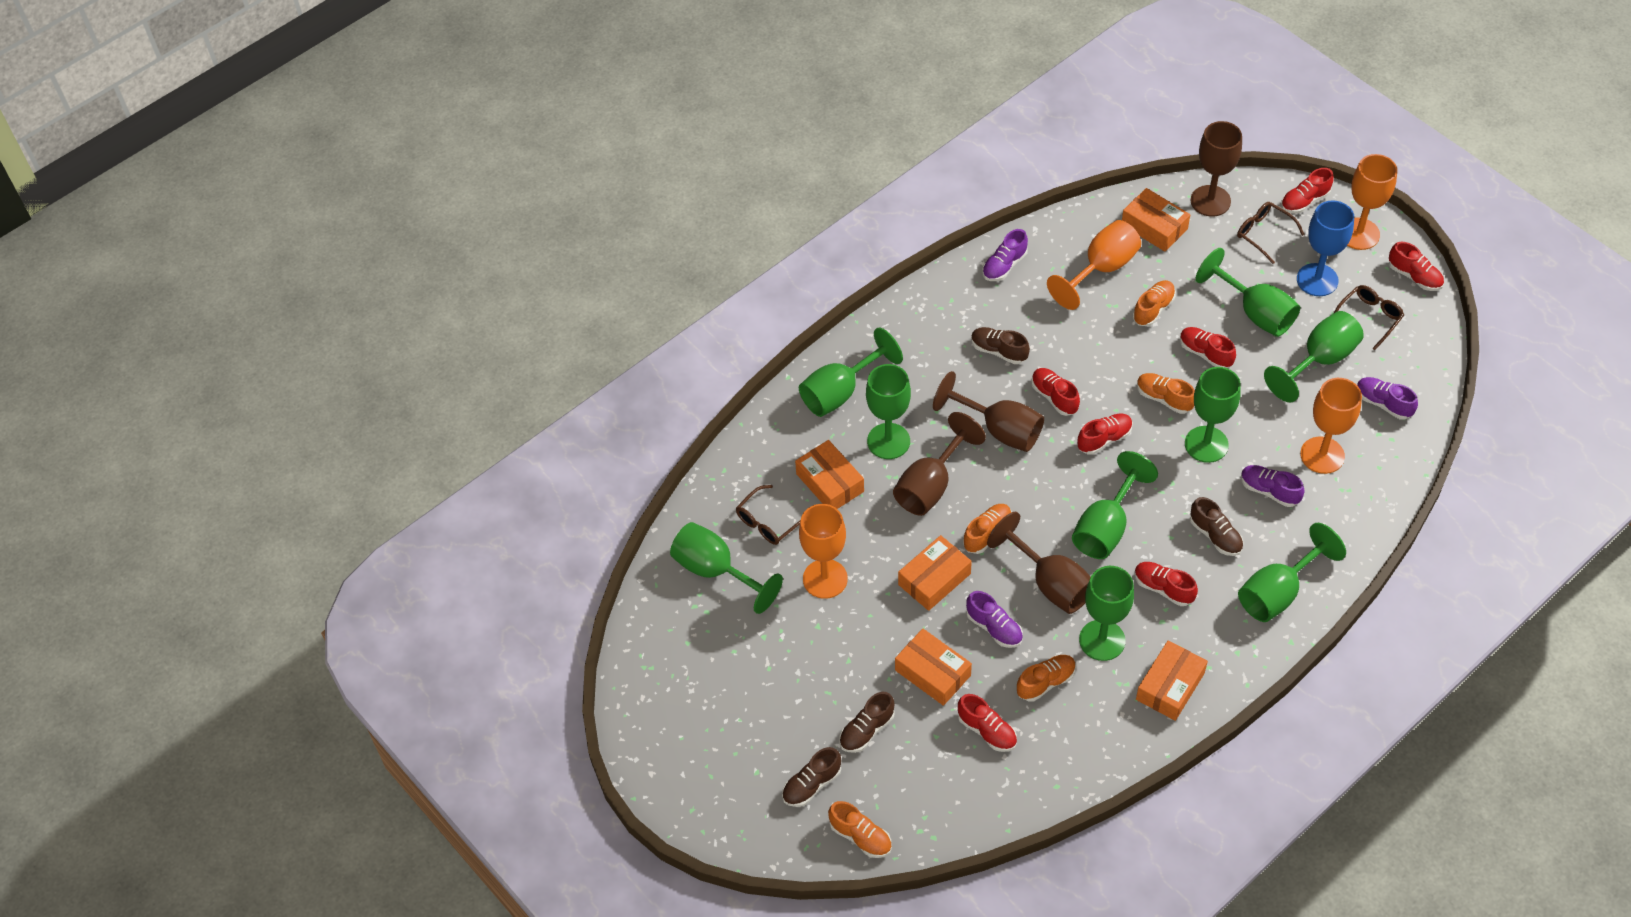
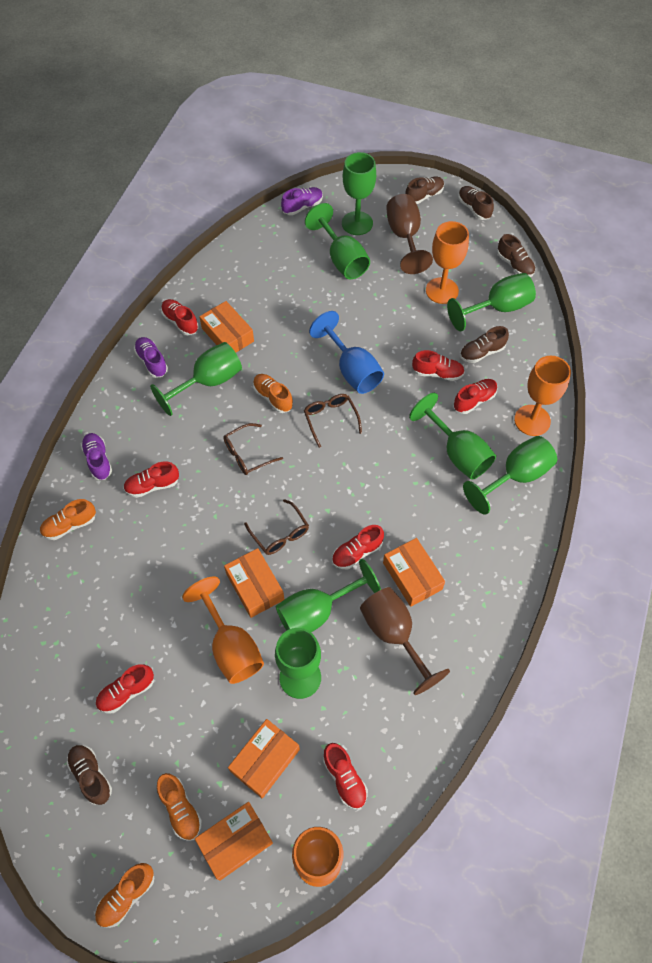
brown goblet: [893,412,986,516] [933,371,1044,452] [987,512,1091,614] [1191,121,1242,217] = 4 -> [360,587,450,695] [386,194,433,274] = 2
brown shoe: [782,747,841,807] [840,692,895,753] [971,327,1030,364] [1190,497,1244,556] = 4 -> [67,745,112,805] [405,177,444,204] [458,186,494,220] [460,326,509,363] [497,234,535,277] = 5
green goblet: [670,522,783,614] [799,327,903,417] [866,364,911,459] [1072,451,1158,559] [1079,566,1134,661] [1185,367,1241,463] [1196,248,1300,337] [1238,523,1346,622] [1264,311,1364,402] = 9 -> [150,342,242,416] [275,628,321,699] [276,559,381,632] [305,203,370,279] [342,152,376,235] [409,393,496,480] [447,273,536,331] [463,436,557,515] = 8
orange shoe: [828,801,892,858] [963,504,1012,554] [1017,655,1076,702] [1133,280,1176,326] [1137,373,1195,414] = 5 -> [40,499,96,540] [95,863,154,928] [157,773,202,841] [253,374,293,413] = 4
purple shoe: [966,591,1023,648] [982,229,1028,281] [1241,465,1304,507] [1357,377,1418,420] = 4 -> [81,433,112,480] [134,337,168,378] [281,187,323,215] = 3

